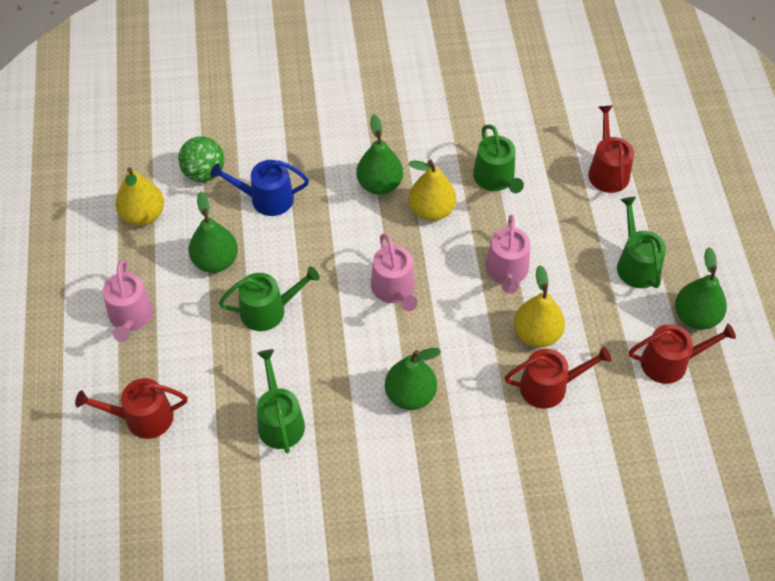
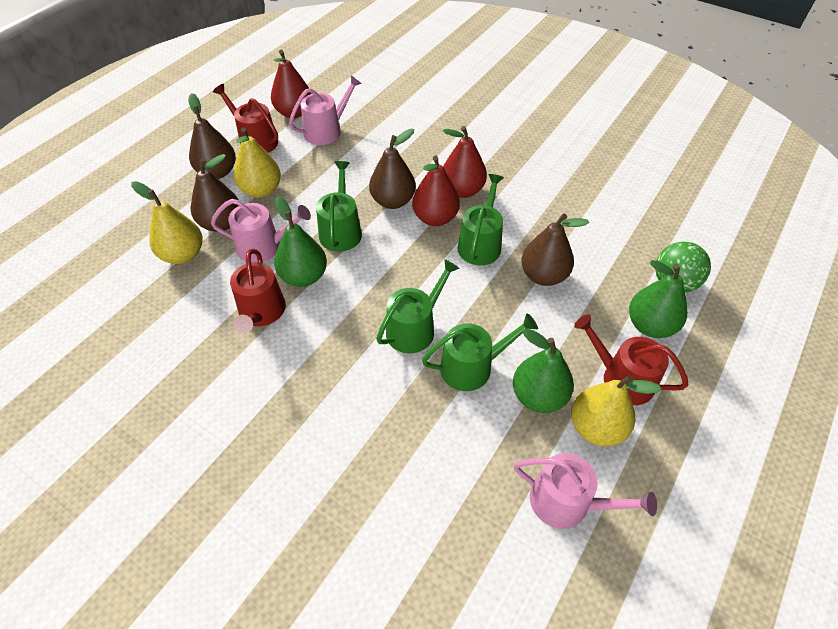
blue watering can: [211,160,309,216] = 1 -> none = 0
brown pear: none = 0 -> [188,93,236,179] [191,154,239,232] [369,129,416,209] [521,214,589,286] = 4
green pear: [188,191,238,273] [356,114,403,195] [385,348,441,410] [675,247,727,329] = 4 -> [274,196,327,287] [513,329,574,413] [629,260,687,338] = 3
red pear: none = 0 -> [271,50,311,118] [412,156,460,226] [443,126,487,198] = 3
red watering can: [75,378,188,439] [505,346,612,409] [588,105,634,193] [629,324,736,384] = 4 -> [213,84,278,153] [230,249,286,333] [574,315,689,405] = 3

